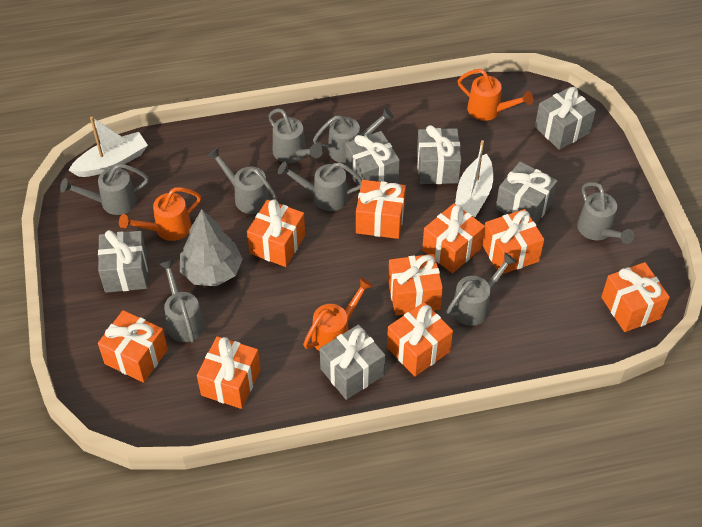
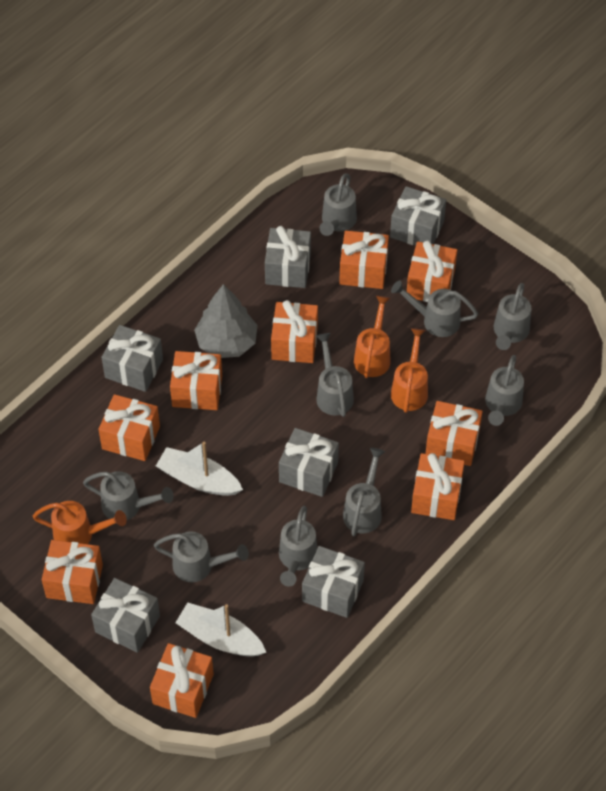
grey watering can: [60,163,149,215] [159,259,205,343] [207,147,278,214] [268,108,323,163] [278,161,362,211] [313,107,394,163] [446,253,517,326] [577,182,634,244] = 8 -> [83,471,174,520] [154,531,249,582] [279,506,318,587] [316,333,354,417] [319,173,357,236] [343,448,385,536] [391,280,478,337] [485,355,524,426] [494,283,531,350] = 9

